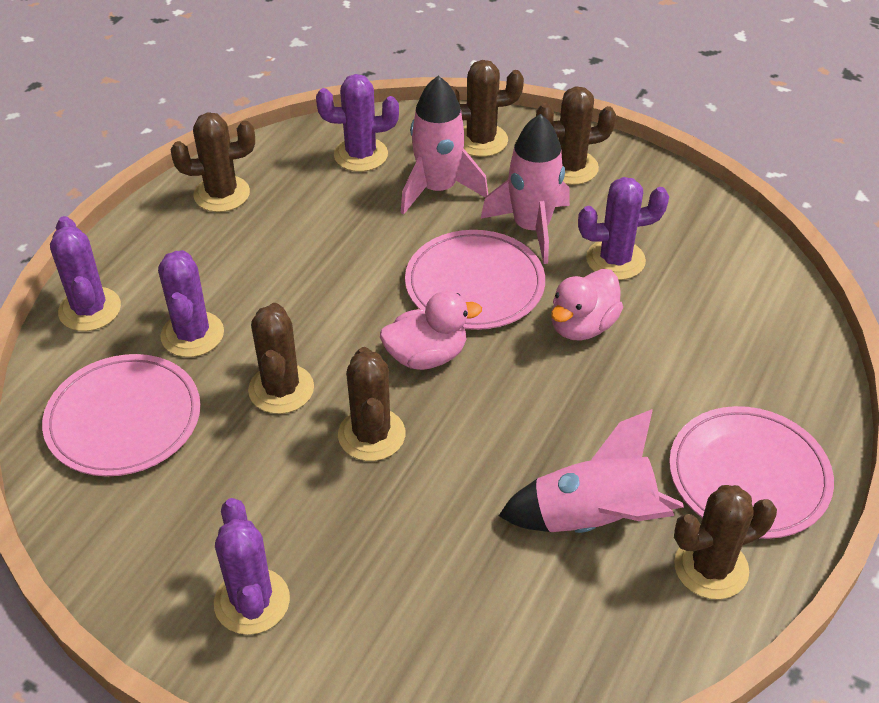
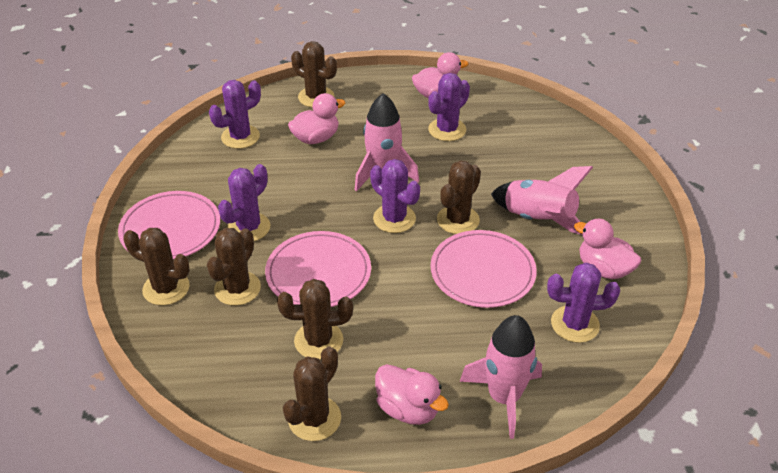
pink duck: [380,291,482,370] [551,269,623,341] = 2 -> [288,93,345,144] [375,364,449,425] [412,52,468,98] [574,219,641,279] = 4

